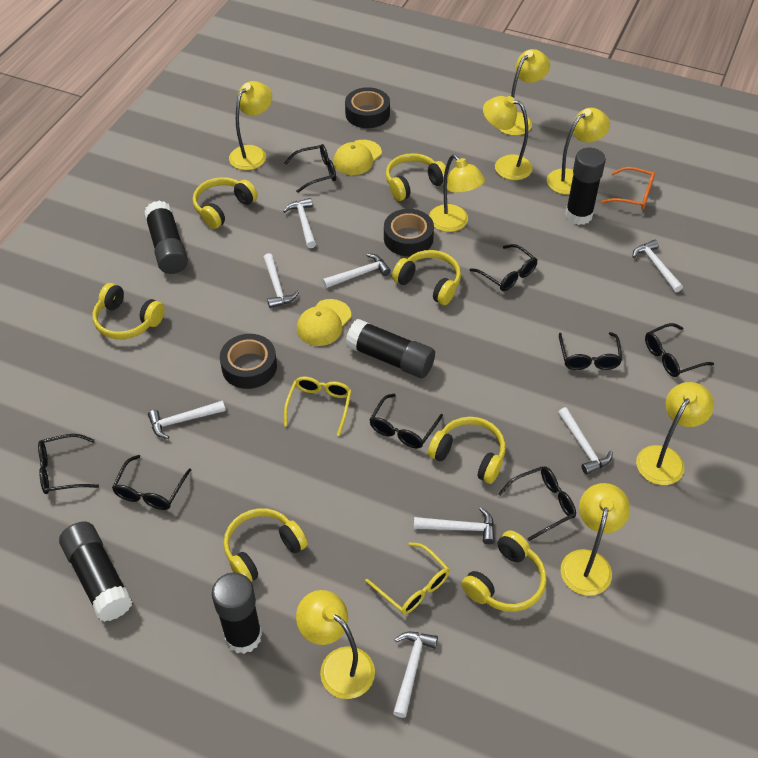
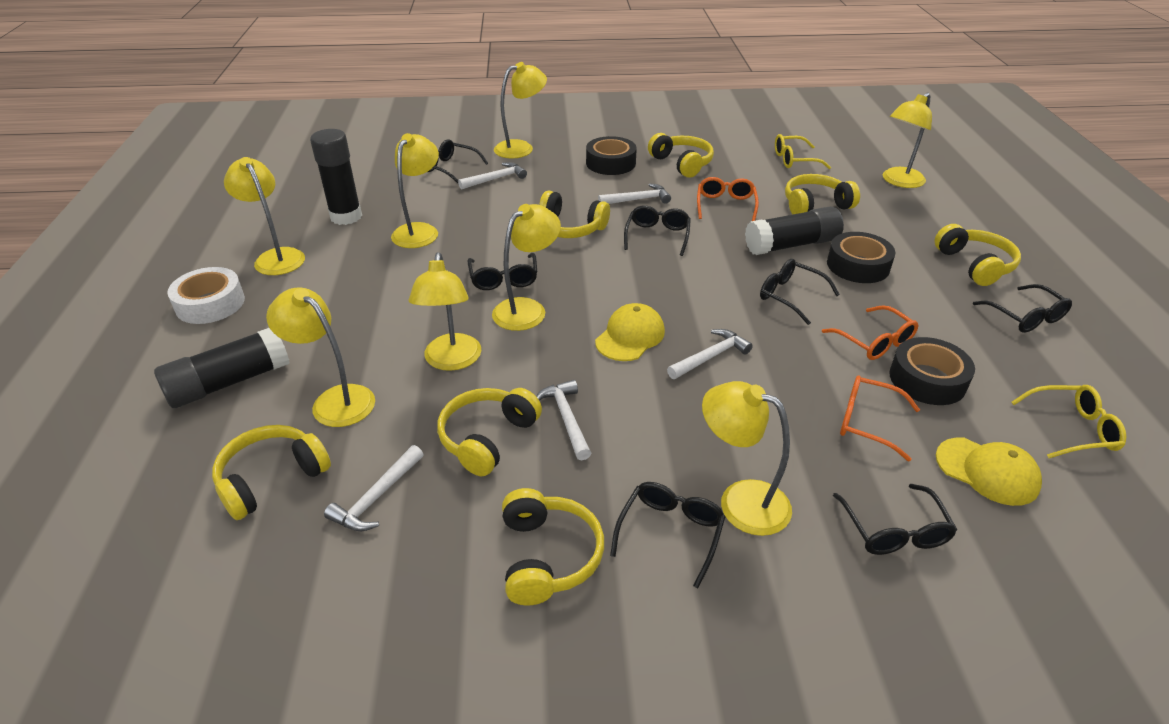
black glasses: [38,434,99,494] [112,455,191,510] [285,144,336,193] [369,394,443,449] [470,244,537,291] [498,466,576,541] [559,332,622,370] [645,323,714,377] = 8 -> [428,139,488,183] [468,253,537,290] [610,482,725,588] [624,205,691,256] [760,259,840,325] [833,484,957,555] [973,284,1072,333] = 7
black glue stick: [59,522,133,622] [144,201,188,274] [212,573,262,654] [346,319,435,378] [565,148,606,225] = 5 -> [154,328,290,408] [310,129,362,225] [745,206,844,255] = 3
orange glasses: [601,167,655,209] = 1 -> [697,177,759,221] [822,305,918,360] [840,376,920,462] = 3
white hammer: [148,401,226,439] [263,253,299,308] [283,198,316,248] [322,253,391,288] [393,632,438,718] [414,507,495,544] [558,407,613,475] [633,240,683,292] = 8 -> [324,445,424,531] [458,162,527,190] [536,380,591,460] [598,184,671,204] [667,329,753,379] = 5
white tape: none = 0 -> [167,267,245,324] = 1

